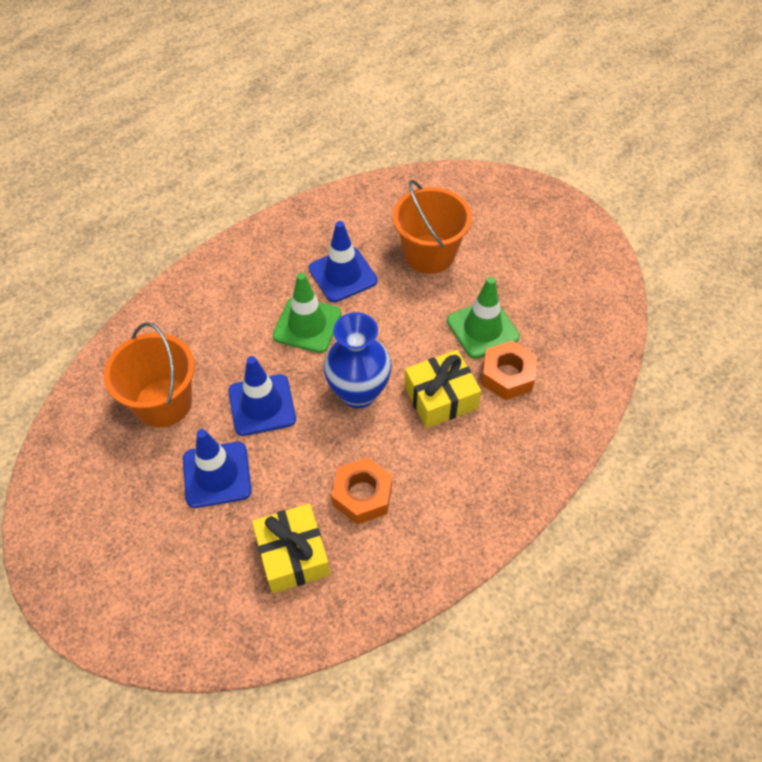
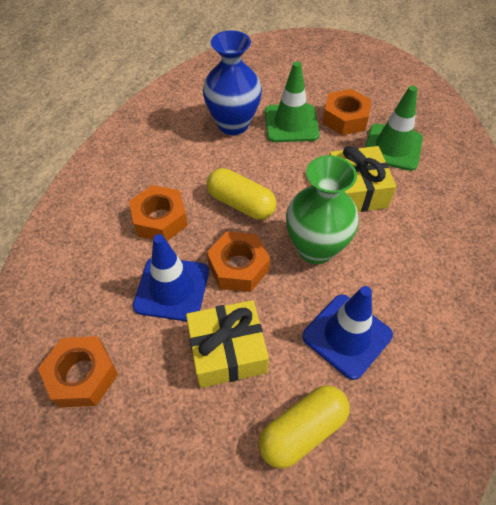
blue traffic cone: [183,429,251,508] [228,356,296,436] [309,221,377,302] = 3 -> [133,234,209,322] [302,286,393,380] = 2
green vase: none = 0 -> [286,155,359,264] = 1
orange bucket: [104,322,195,428] [393,180,472,274] = 2 -> none = 0
orange nut: [332,457,392,525] [481,340,537,400] = 2 -> [38,336,118,407] [129,185,188,241] [207,231,270,292] [322,89,372,135] = 4
yellow capsule: none = 0 -> [207,168,276,220] [259,385,350,469] = 2

